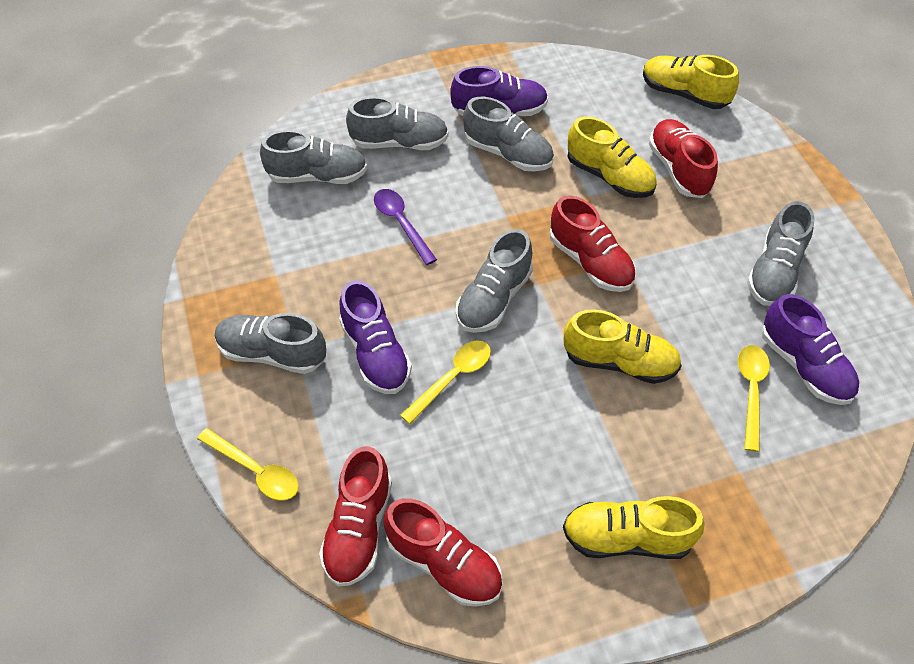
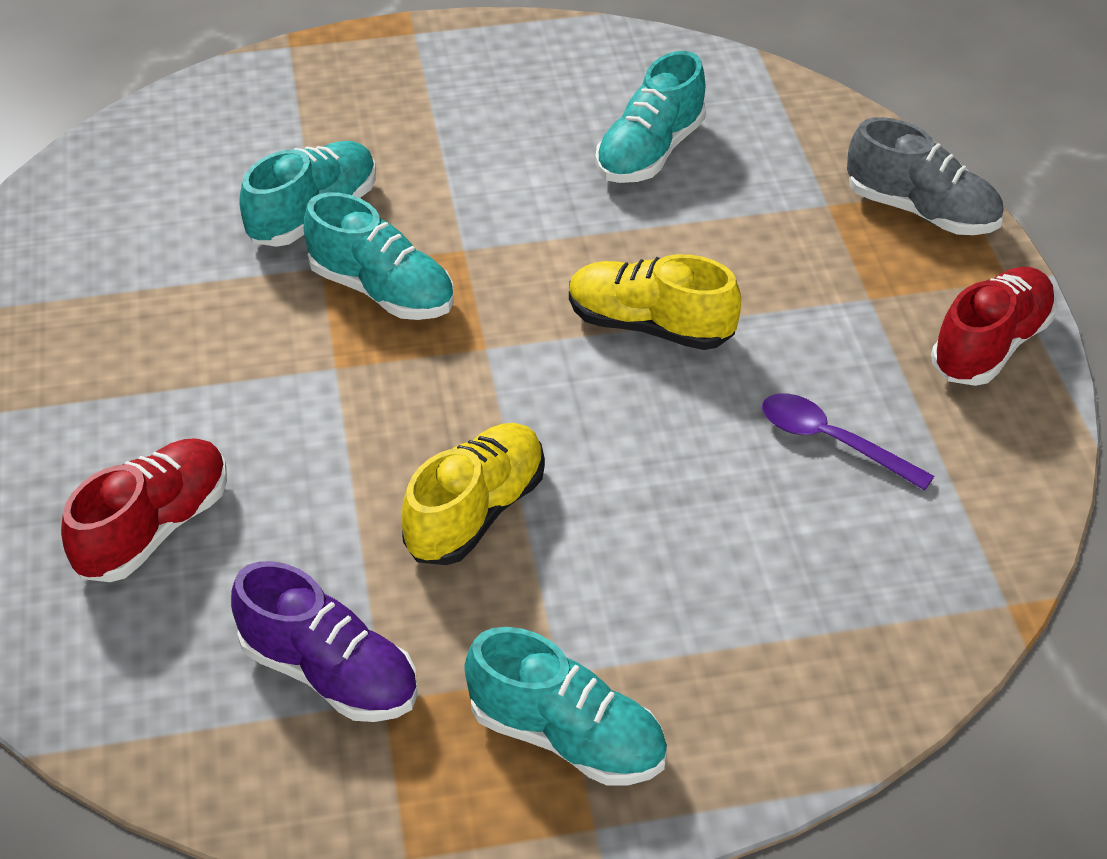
grey shoe: [215,313,326,374] [260,130,367,184] [346,97,449,150] [456,229,533,333] [463,97,554,172] [747,201,815,306] = 6 -> [847,117,1004,235] = 1
purple shoe: [339,280,412,394] [450,66,548,116] [762,294,859,405] = 3 -> [231,561,418,722] = 1
red shoe: [319,446,392,587] [384,498,502,607] [550,196,636,292] [649,119,718,198] = 4 -> [61,438,227,582] [931,267,1056,386] = 2
turquoise shoe: none = 0 -> [239,141,376,247] [304,192,454,320] [465,627,667,786] [595,51,706,183] = 4
yellow shoe: [563,496,705,559] [564,309,682,384] [567,116,657,198] [643,55,739,109] = 4 -> [401,423,545,565] [569,254,741,350] = 2
yellow spoon: [197,428,299,501] [400,340,491,424] [738,345,770,452] = 3 -> none = 0

